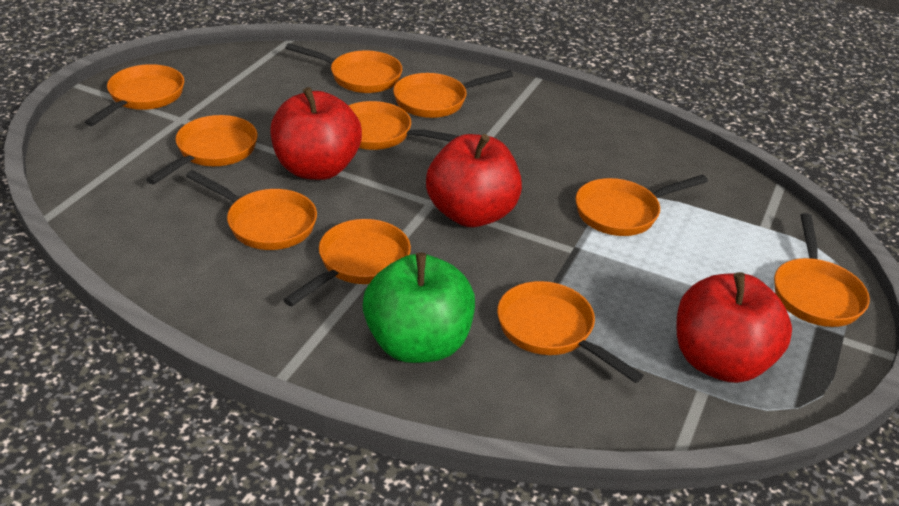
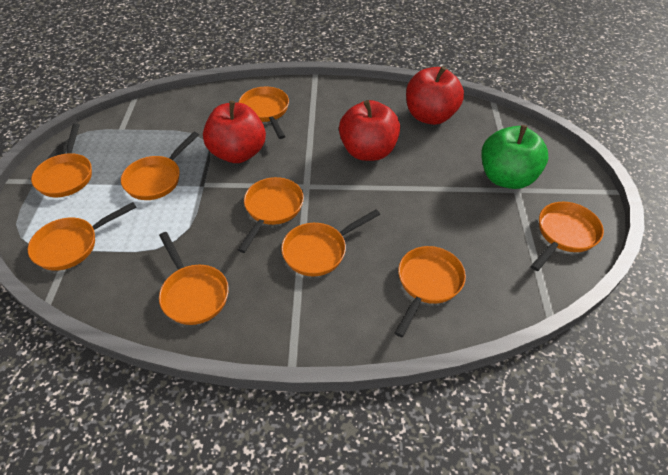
orange pan: [85,64,184,126] [146,115,258,184] [186,170,317,250] [283,219,411,306] [285,43,402,93] [348,101,458,150] [393,70,513,118] [497,281,644,383] [576,175,708,236] [774,213,870,327] = 10 -> [28,202,136,271] [31,123,92,197] [121,132,199,200] [159,232,229,325] [238,177,304,253] [239,86,289,139] [281,209,380,276] [395,246,466,337] [531,202,604,271] = 9

